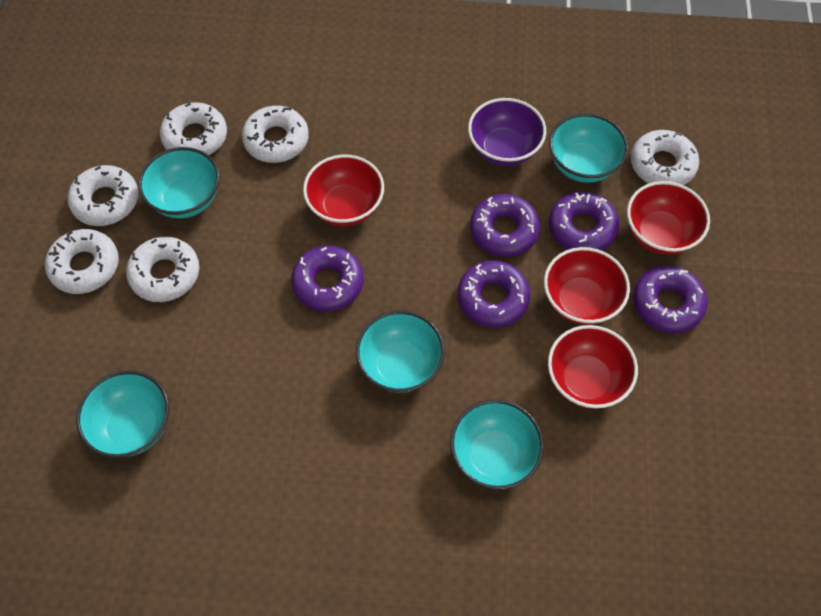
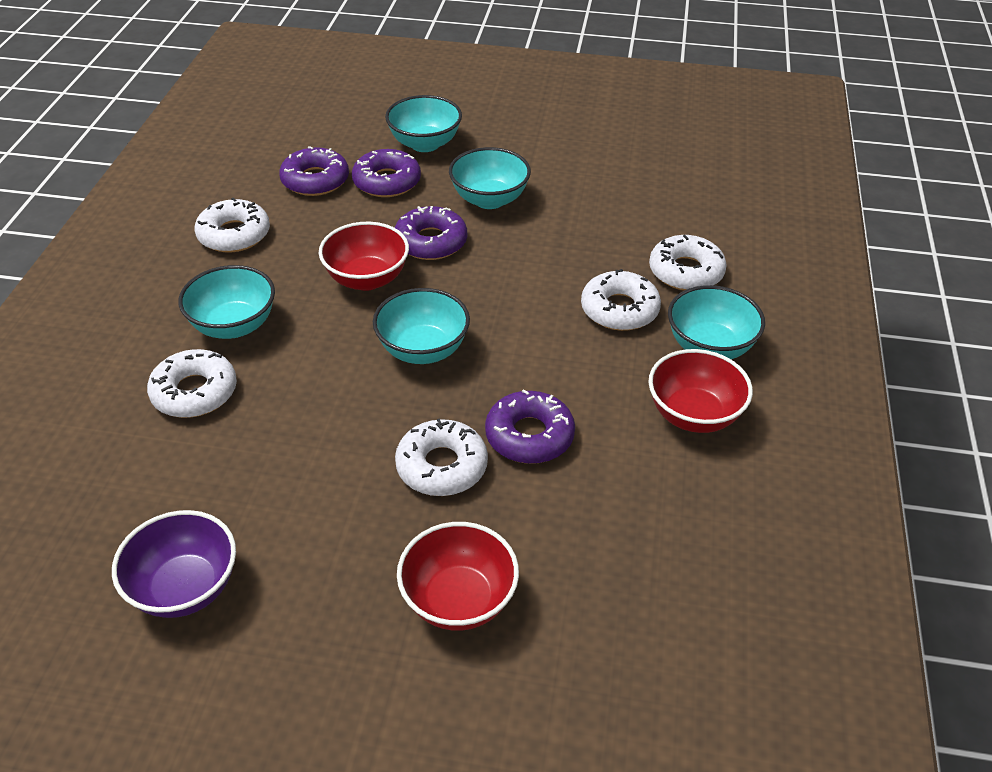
purple donut: [291,246,364,312] [457,260,531,328] [470,194,540,257] [549,191,619,251] [633,266,708,333] = 5 -> [279,146,349,196] [352,149,421,197] [395,206,467,260] [485,389,575,464] = 4
red bowl: [303,155,384,226] [544,247,630,325] [548,325,638,409] [627,181,710,255] = 4 -> [319,222,409,291] [397,522,519,631] [648,349,753,433] = 3
white donut: [45,229,119,294] [68,165,138,226] [126,237,199,302] [160,102,227,155] [242,106,309,163] [631,130,699,185] = 6 -> [147,349,237,418] [195,198,270,252] [395,418,488,496] [581,269,661,331] [649,235,727,291] = 5

